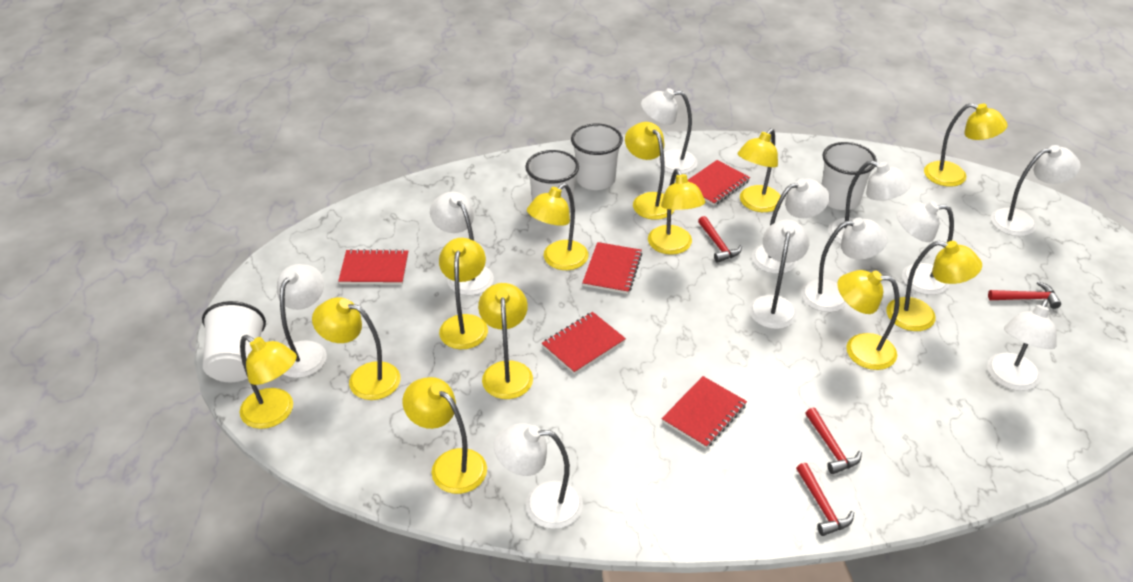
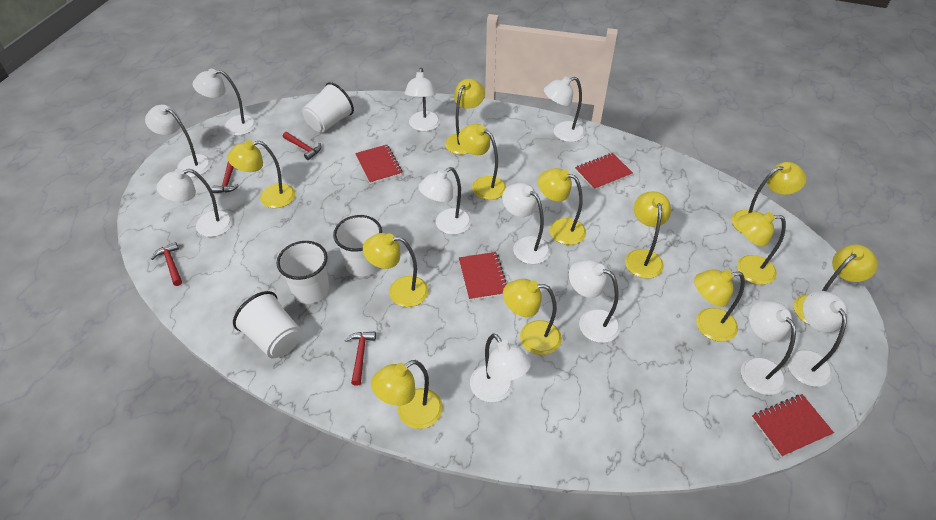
red notebook: [338,249,408,285] [542,312,626,374] [582,242,642,294] [662,376,747,448] [688,160,750,206] = 5 -> [355,145,403,184] [459,252,507,301] [575,153,633,190] [751,394,834,457] = 4

